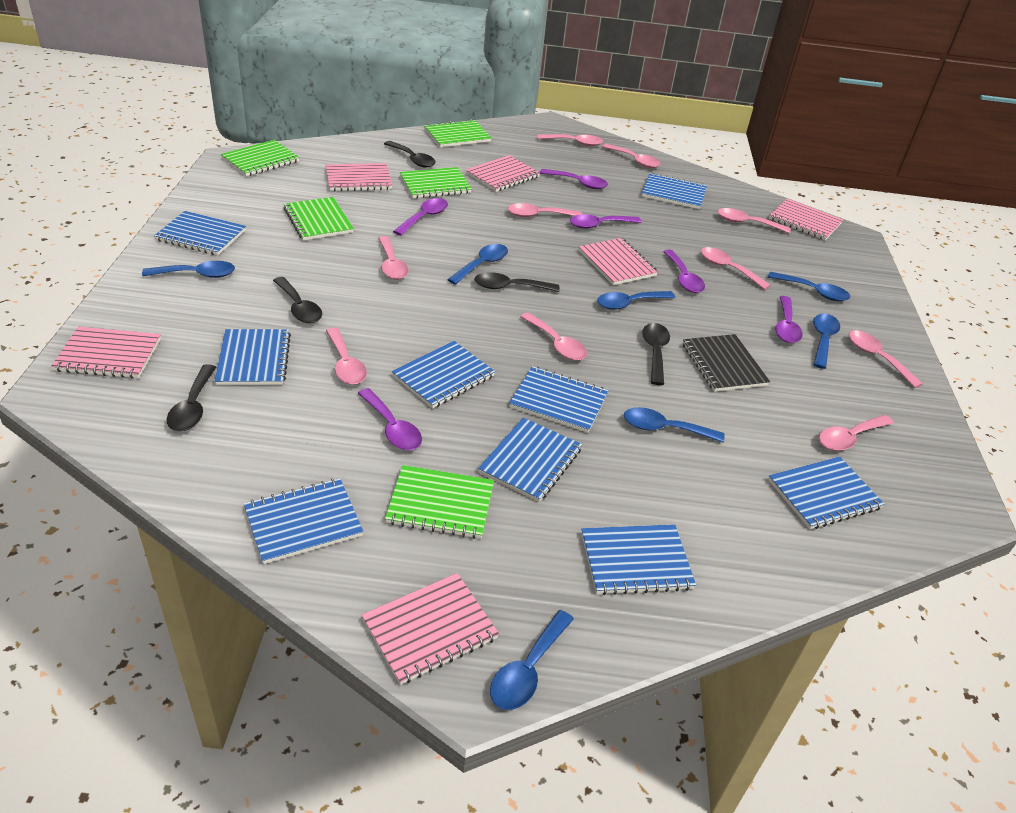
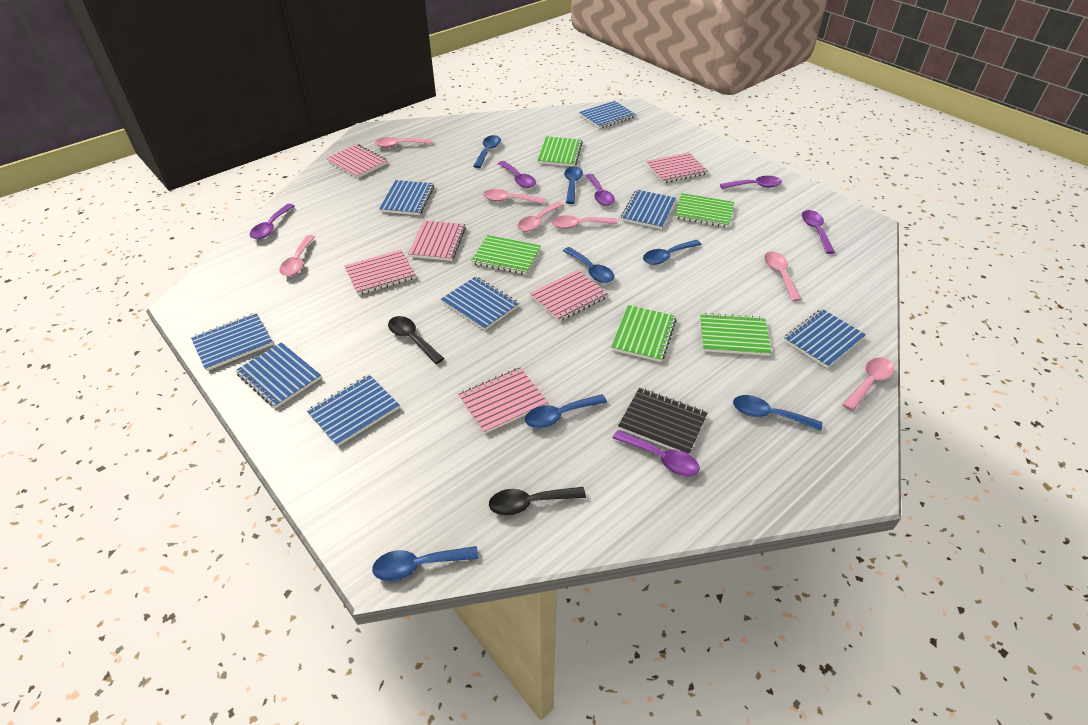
black spoon: [167,364,216,431] [273,277,322,323] [384,141,436,168] [474,272,559,292] [642,323,670,385] = 5 -> [388,316,444,364] [489,487,586,516] = 2
blue notebook: [154,211,246,256] [214,329,291,385] [244,478,363,564] [392,341,495,409] [478,418,582,502] [509,366,608,433] [581,524,696,595] [642,173,707,209] [768,457,884,529] = 9 -> [191,313,273,371] [235,342,321,408] [307,375,400,447] [379,180,434,215] [441,276,519,330] [579,101,636,129] [621,190,676,229] [784,309,866,368] = 8
pink spoon: [326,327,367,385] [378,236,408,280] [508,203,582,217] [520,312,587,361] [537,134,603,146] [602,144,661,168] [701,247,771,290] [718,208,791,233] [819,415,894,451] [849,330,923,388] = 10 -> [280,235,315,276] [375,137,432,148] [483,189,546,204] [517,202,564,232] [552,215,617,229] [764,252,802,301] [842,357,895,411] = 7

